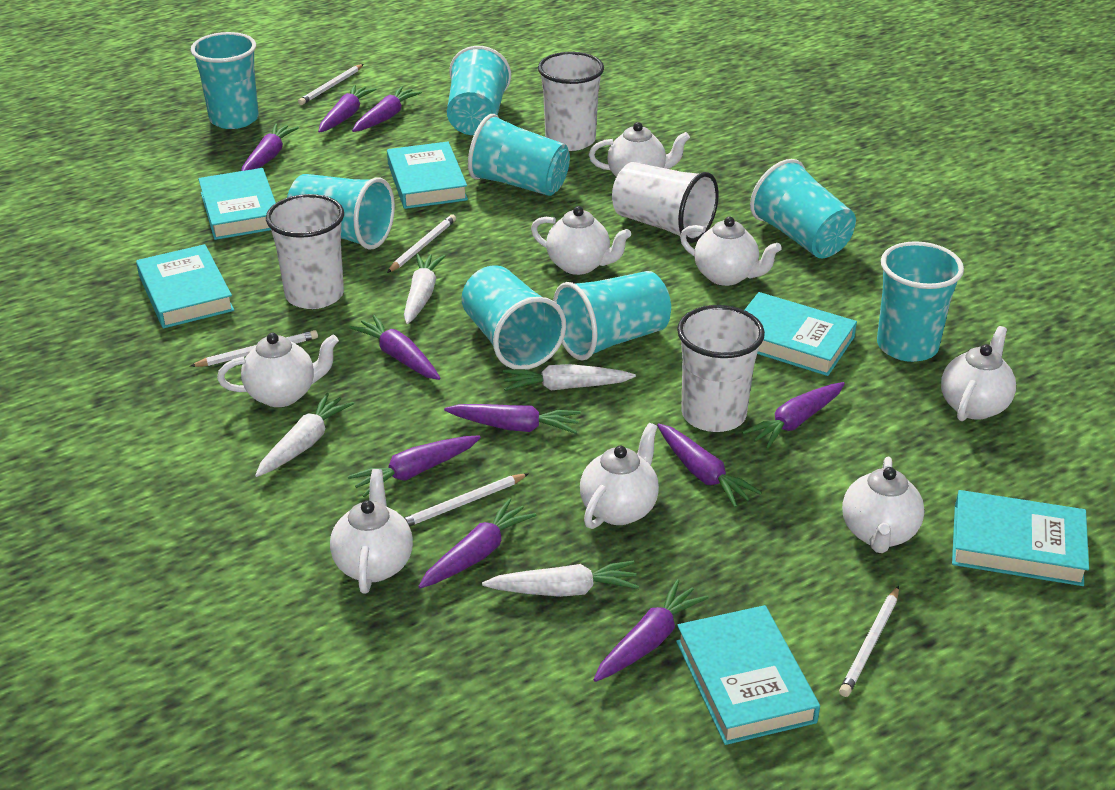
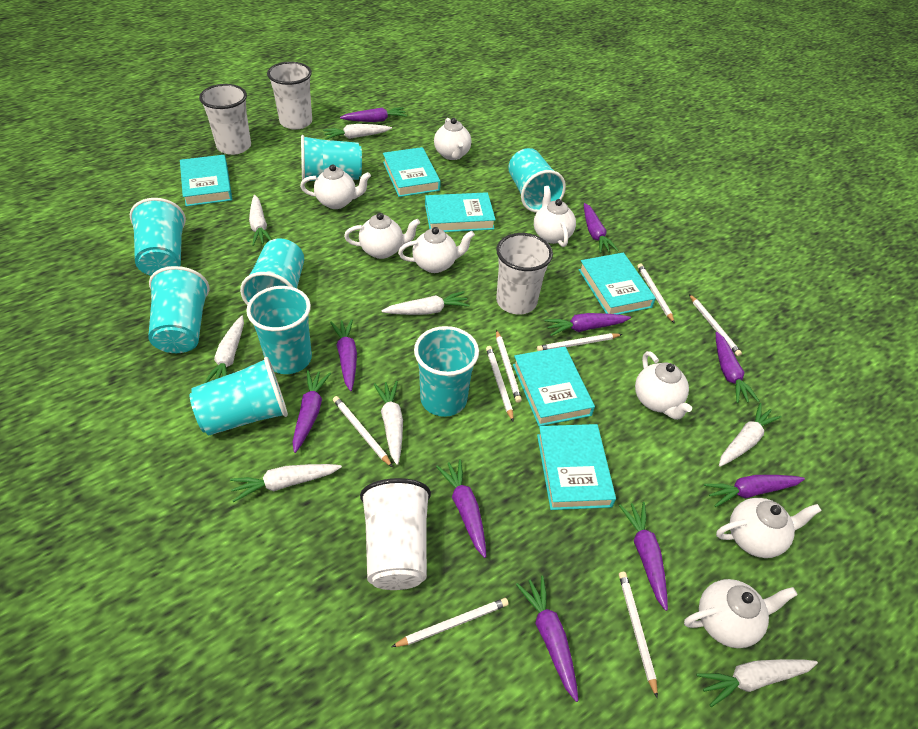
white carrot: [255,393,354,477] [404,253,445,324] [482,560,639,597] [503,364,636,391] = 4 -> [204,315,244,383] [230,464,342,502] [249,195,272,246] [323,124,392,139] [374,381,403,465] [381,291,470,315] [696,659,818,707] [719,403,782,467] = 8
white pencil: [191,330,318,367] [298,64,364,105] [387,214,456,273] [404,473,529,527] [839,586,899,697] = 5 -> [333,396,393,467] [391,598,509,647] [486,346,514,421] [496,330,522,403] [537,333,622,351] [619,572,658,699] [637,264,675,324] [689,294,742,356] = 8

